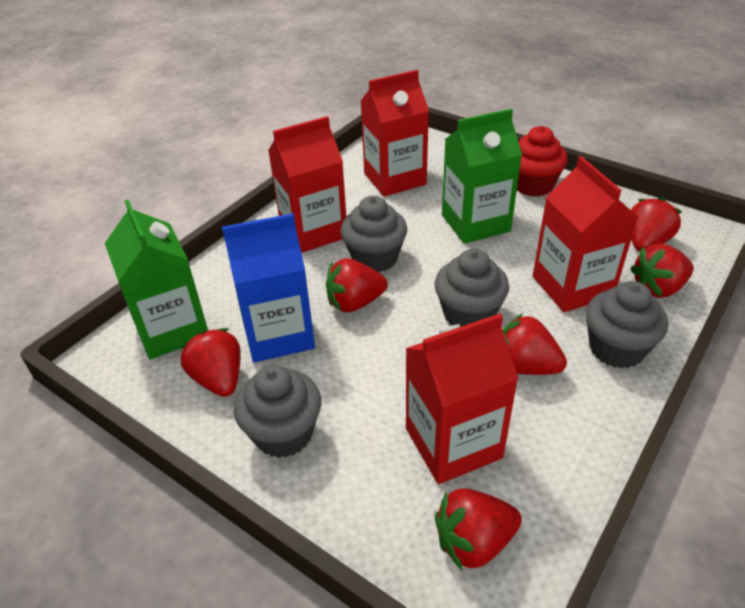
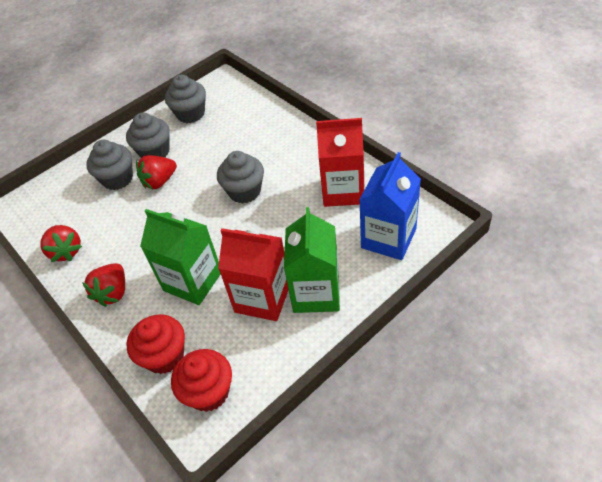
red carton: [268,116,346,253] [361,70,429,197] [405,314,519,484] [533,156,638,312] = 4 -> [218,228,288,321] [316,118,364,207] = 2
red cupcake: [517,126,568,197] = 1 -> [126,314,185,374] [171,349,232,412] = 2
red strawberry: [179,328,241,397] [326,258,388,313] [435,488,522,570] [503,313,567,375] [630,244,694,298] [631,197,682,252] = 6 -> [40,225,82,262] [82,263,125,307] [136,155,177,189] = 3

